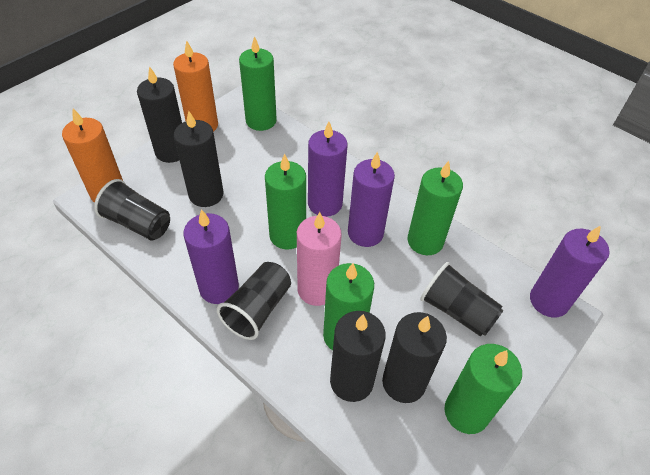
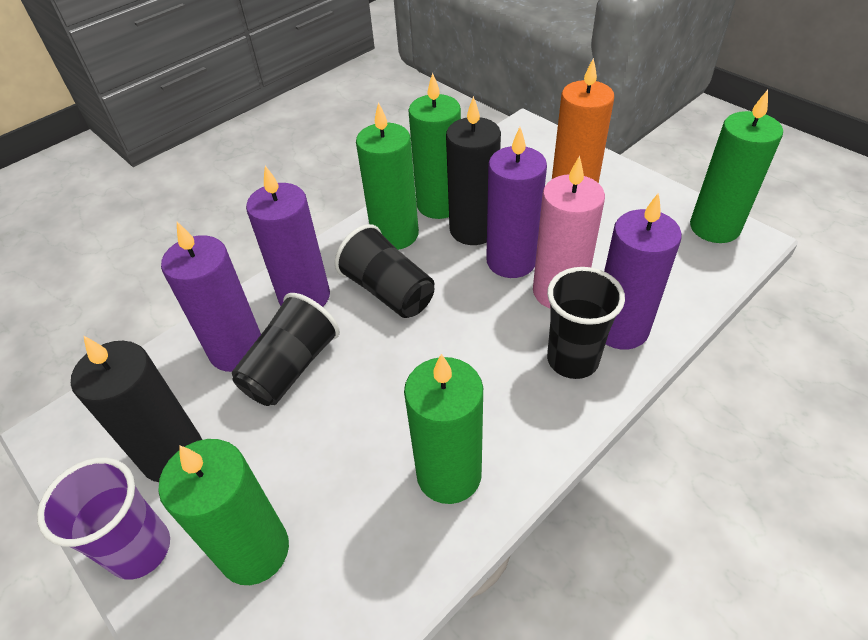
black candle: [137,66,182,163] [174,111,224,207] [330,311,386,402] [382,312,447,403] = 4 -> [71,335,202,482] [446,96,501,245] = 2
orange candle: [62,108,123,203] [173,40,218,132] = 2 -> [552,58,614,183] = 1
purple cup: none = 0 -> [37,457,170,580] = 1

